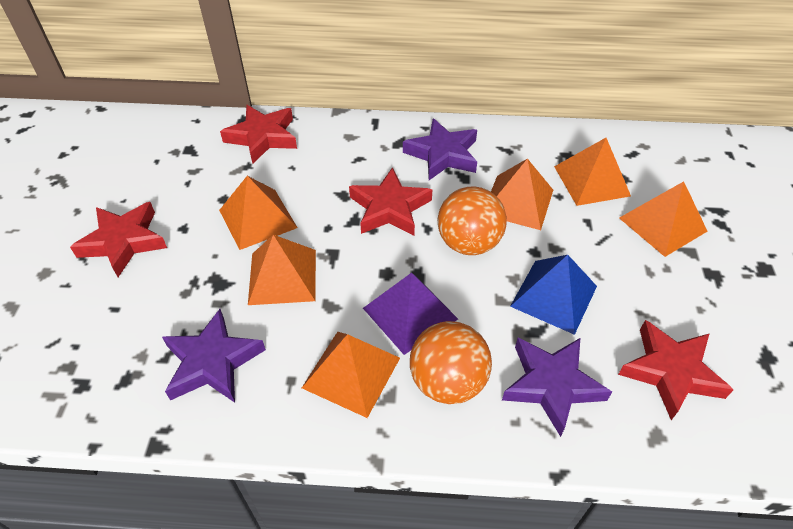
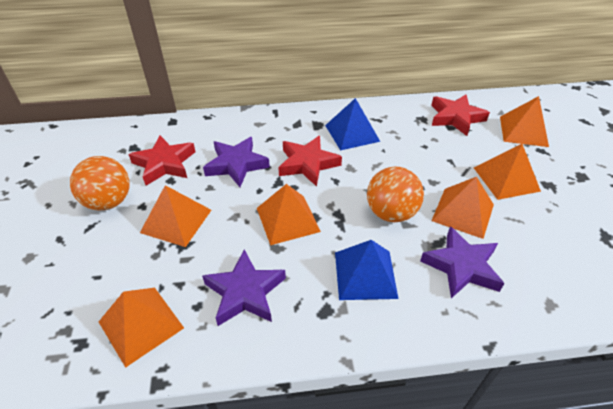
blue pyramid: [510,255,597,335] = 1 -> [325,98,380,151] [335,240,398,300] = 2
purple pyramid: [363,273,458,355] = 1 -> none = 0
red star: [70,202,167,277] [220,105,297,164] [349,167,432,236] [618,320,734,420] = 4 -> [128,135,195,186] [278,136,342,187] [431,94,490,136] = 3

